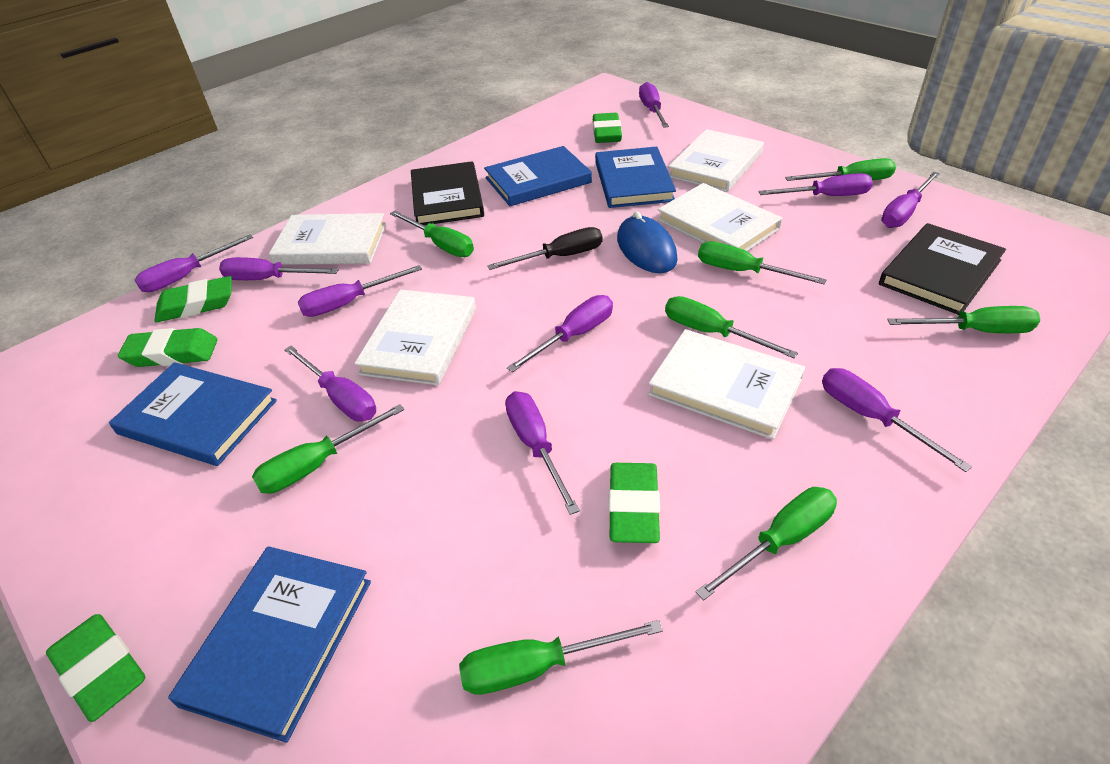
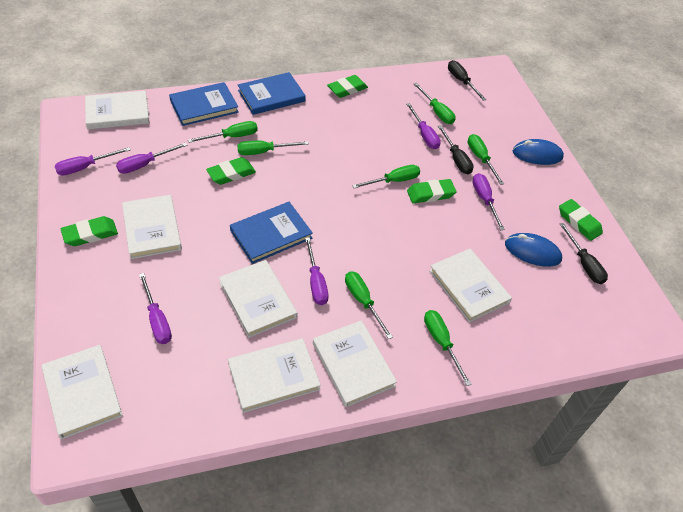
black book: [411,161,484,225] [879,223,1006,315] = 2 -> none = 0
black screwdriver: [487,227,602,270] = 1 -> [438,125,474,174] [448,60,486,101] [560,223,608,284] = 3
blue book: [109,362,277,466] [168,546,371,743] [484,146,592,206] [595,147,676,208] = 4 -> [169,82,239,126] [230,202,313,264] [238,72,306,115] = 3
blue mouse: [617,211,678,273] = 1 -> [505,233,562,267] [513,139,564,165] = 2
green screwdriver: [252,404,404,494] [390,211,474,257] [459,620,663,695] [665,296,798,358] [696,487,837,600] [698,242,827,284] [785,158,896,181] [887,306,1040,333] = 8 -> [188,121,258,143] [237,141,309,155] [345,271,393,339] [352,165,420,188] [414,83,455,124] [424,310,471,386] [467,134,504,185] = 7
purple screwdriver: [135,234,253,292] [219,257,339,280] [284,346,376,422] [298,265,422,317] [505,391,580,515] [507,295,613,372] [639,82,669,128] [759,173,873,196] [822,368,972,472] [881,172,940,228] = 10 -> [55,147,131,176] [116,143,188,174] [139,273,172,344] [305,237,329,305] [406,103,441,149] [472,173,505,230] = 6
white book: [269,213,386,265] [354,290,476,385] [648,329,805,440] [657,183,782,251] [668,129,764,192] = 5 -> [41,345,123,439] [85,91,150,130] [122,195,182,259] [219,260,297,338] [228,338,321,413] [313,320,397,407] [429,249,512,322] = 7

